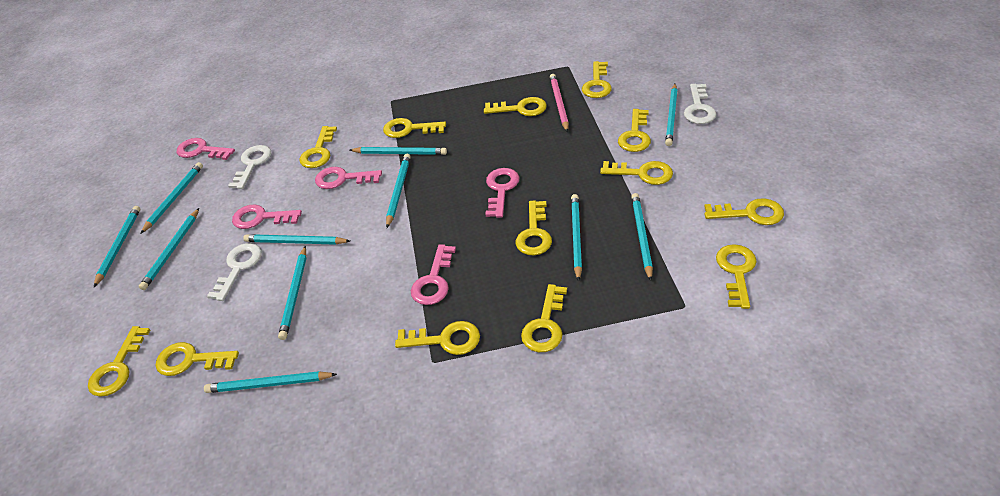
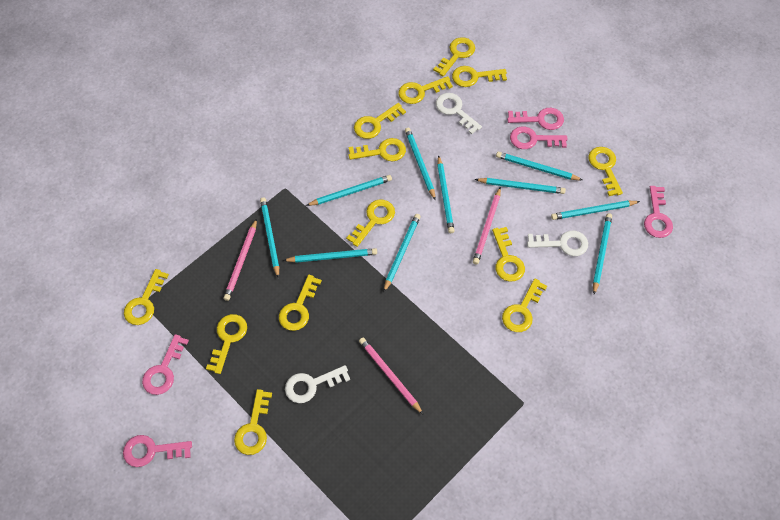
pink pencil: [550,74,569,132] = 1 -> [224,219,257,301] [359,337,424,415] [473,187,501,265] = 3
turquoise pencil: [94,206,141,287] [139,208,199,290] [140,162,203,234] [204,371,337,393] [243,234,350,245] [278,246,306,340] [350,147,447,155] [386,154,411,228] [571,194,582,282] [631,193,653,281] [665,84,678,146] = 11 -> [260,197,279,279] [283,248,377,263] [306,175,392,206] [384,214,421,292] [405,128,436,200] [437,155,454,233] [475,178,566,194] [496,152,582,180] [551,200,640,220] [593,213,612,294] = 10

